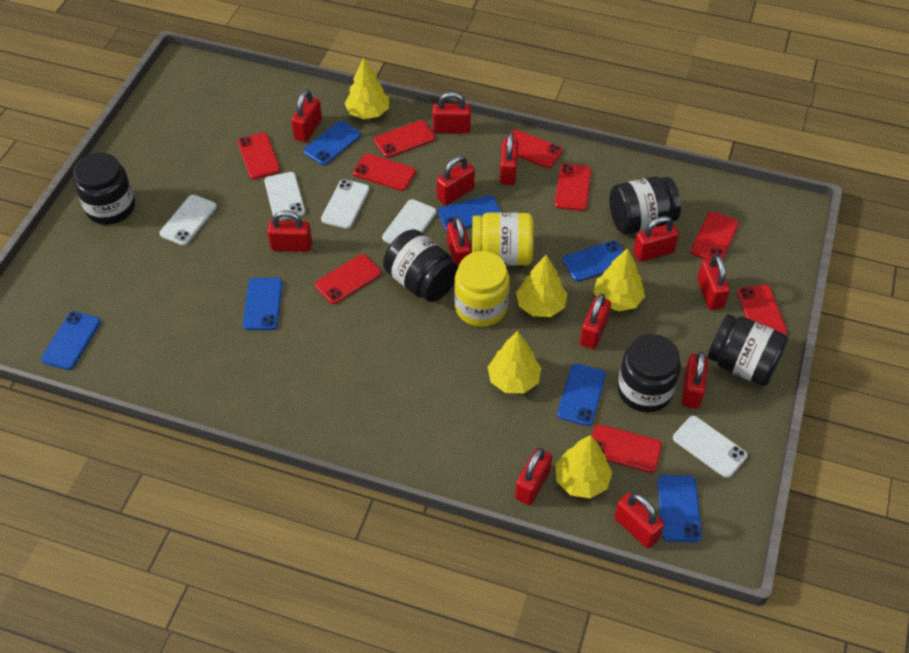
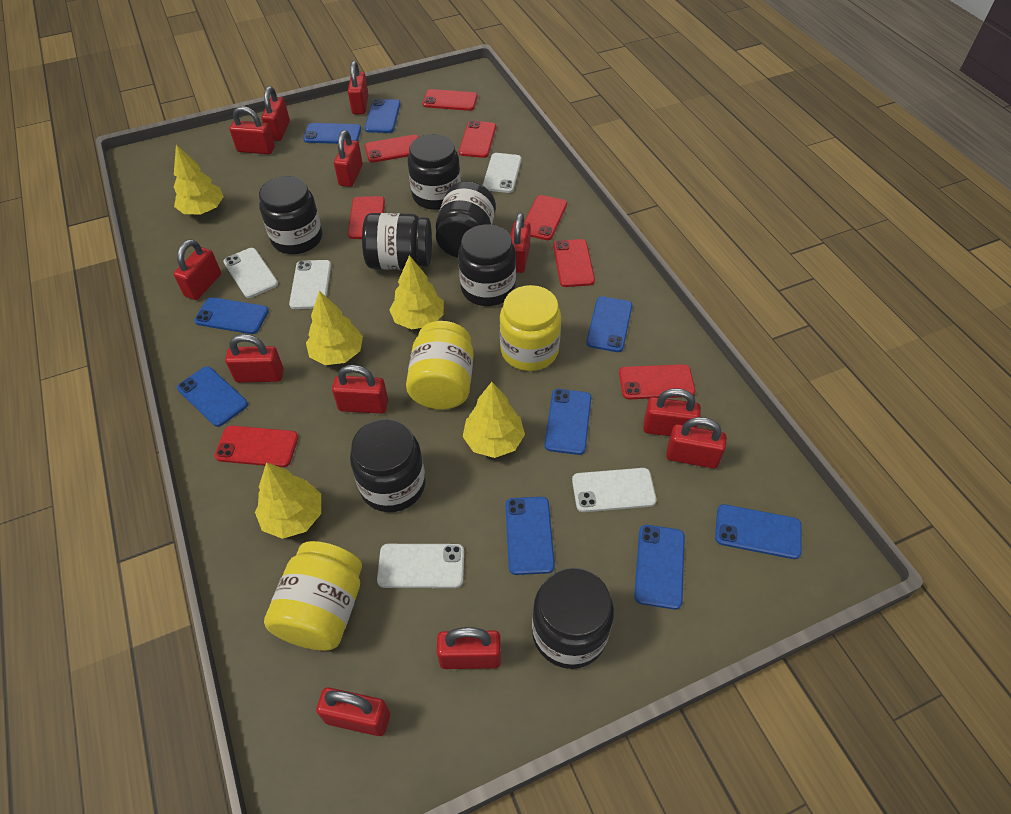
black jar: [74,153,135,225] [383,229,458,302] [609,176,681,235] [617,334,681,412] [708,314,788,386] = 5 -> [259,176,322,254] [350,419,426,512] [362,213,432,270] [408,134,461,210] [436,181,496,257] [458,224,516,306] [532,568,614,669] = 7
blue phone: [41,311,101,370] [243,278,283,330] [303,121,361,165] [438,195,501,231] [557,363,606,426] [563,240,624,282] [657,475,702,542] = 7 -> [177,366,248,427] [194,297,269,334] [303,123,361,144] [365,99,400,133] [505,497,555,575] [545,389,591,455] [586,296,632,352] [634,525,685,610] [715,504,802,559] = 9
red phone: [238,133,280,179] [315,254,381,304] [353,154,416,191] [374,120,435,158] [501,130,563,168] [555,164,591,211] [592,424,662,473] [690,211,739,260] [737,285,787,335] = 9 -> [214,425,299,467] [348,196,385,239] [365,135,419,163] [423,89,478,111] [459,121,496,158] [524,195,567,240] [553,239,595,287] [619,364,695,399] = 8
yellow jar: [454,251,509,327] [472,212,534,266] = 2 -> [264,541,362,651] [406,321,474,410] [500,285,561,371] = 3

